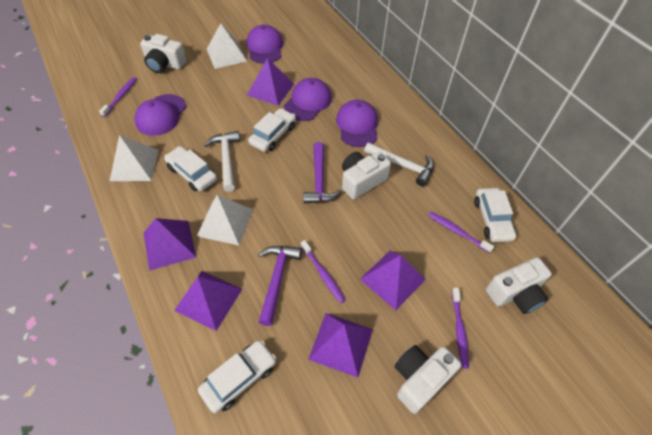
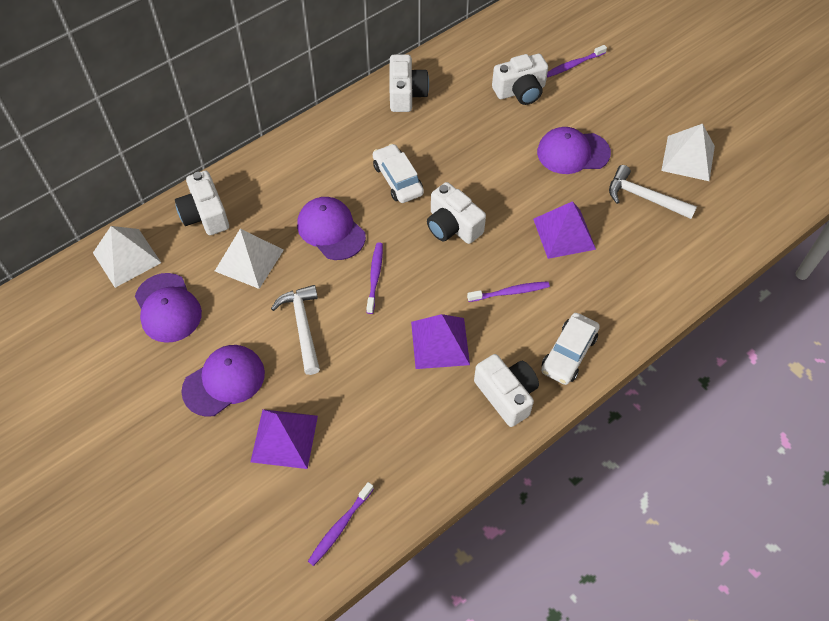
purple hammer: [258,246,302,326] [303,142,342,204] = 2 -> none = 0
purple pyramid: [144,218,196,271] [174,271,242,331] [247,58,294,106] [308,313,373,378] [360,251,426,310] = 5 -> [251,409,318,469] [411,314,470,369] [533,201,596,259] = 3
white camera: [140,34,186,73] [342,152,391,200] [394,345,461,414] [486,257,552,314] = 4 -> [175,171,229,235] [390,54,429,112] [427,182,486,244] [474,354,539,427] [492,54,548,105] = 5
white car: [164,146,217,191] [198,340,276,413] [248,108,296,152] [474,188,516,242] = 4 -> [373,144,424,203] [541,313,600,385] = 2

